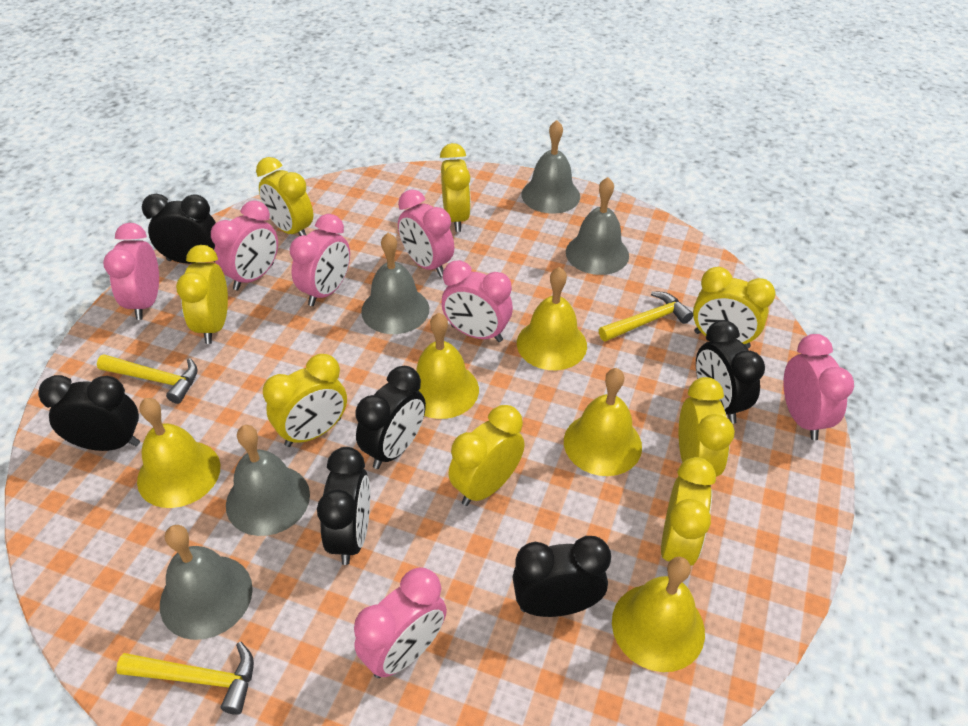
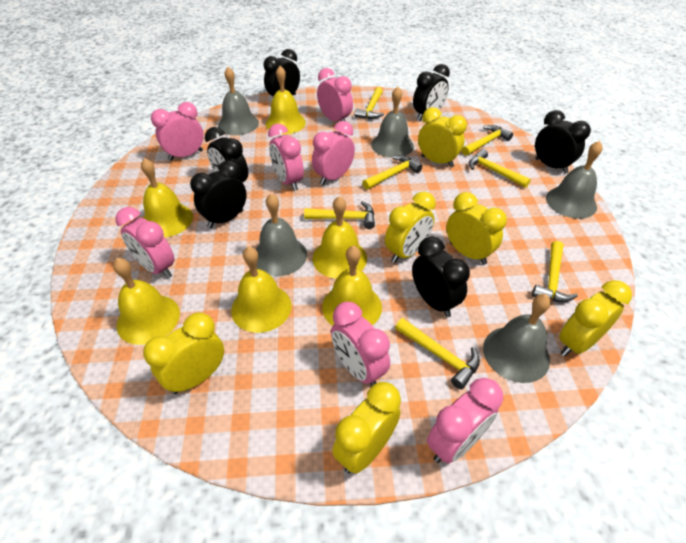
yellow bell: [137,398,220,508] [416,313,479,419] [517,267,587,370] [564,368,642,476] [612,557,705,672] = 5 -> [113,258,180,345] [141,158,193,237] [231,246,291,333] [265,66,306,134] [313,196,367,279] [322,245,382,326] = 6
yellow clock: [176,245,228,344] [256,157,313,236] [263,354,347,447] [440,143,471,232] [448,405,525,506] [661,457,716,566] [679,377,735,477] [693,267,776,349] = 8 -> [143,313,224,394] [332,382,401,474] [385,191,436,263] [418,107,467,167] [446,192,507,265] [559,280,632,357] = 6
yellow hammer: [97,354,198,404] [116,642,254,715] [599,291,693,342] = 3 -> [304,201,375,229] [355,87,384,119] [362,155,422,190] [395,318,480,389] [462,125,513,156] [469,149,531,188] [532,241,578,302] = 7

